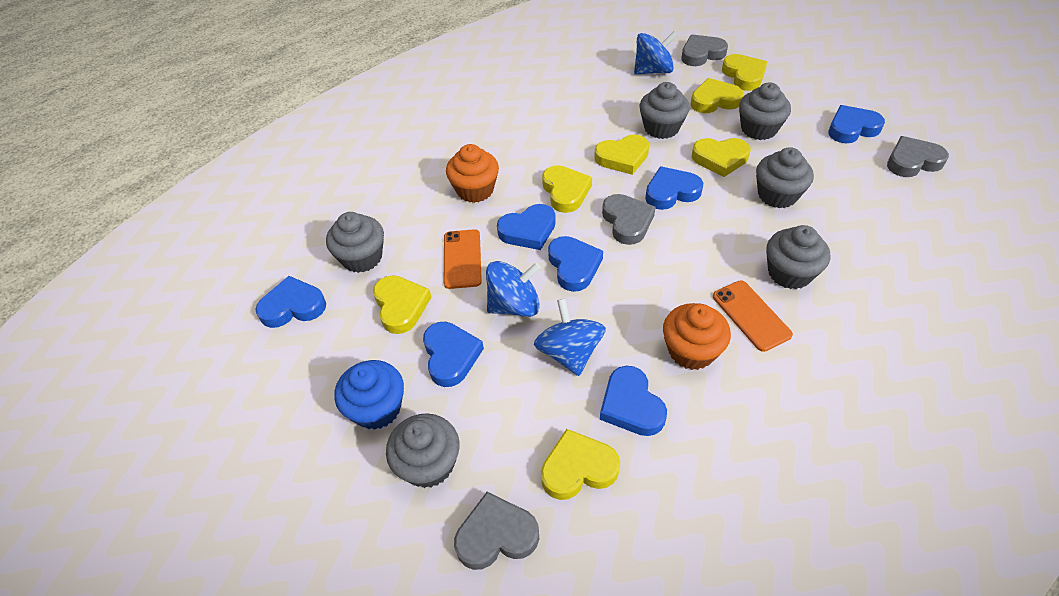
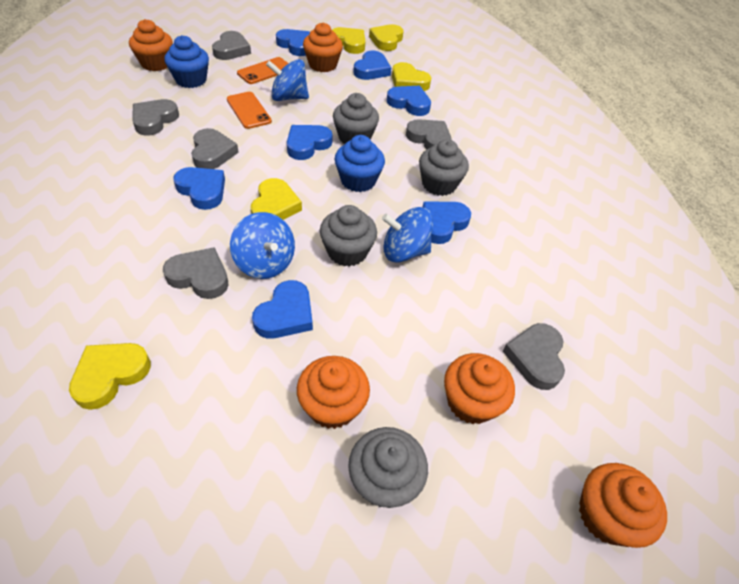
blue cupcake: [335,360,404,430] = 1 -> [164,35,209,88] [335,135,385,192] = 2
grey cupcake: [326,212,384,273] [386,413,459,488] [640,82,690,139] [739,82,791,140] [756,147,814,208] [766,225,830,289] = 6 -> [320,205,377,267] [333,93,379,144] [348,427,428,508] [419,139,469,196] = 4
grey heart: [454,492,539,570] [602,194,656,245] [681,34,728,66] [887,136,949,177] = 4 -> [132,99,179,136] [163,247,229,299] [191,128,239,169] [212,31,251,60] [406,119,451,150] [503,323,565,390] = 6
orange cupcake: [446,144,499,203] [663,303,731,370] = 2 -> [129,19,173,71] [297,356,370,429] [303,23,343,72] [444,353,515,424] [579,463,667,548] = 5
yellow heart: [373,275,432,334] [541,429,620,500] [542,165,592,213] [594,135,649,175] [691,78,744,113] [692,138,751,177] [722,54,767,91] = 7 -> [69,343,151,410] [251,178,302,220] [333,27,365,54] [369,24,404,51] [392,62,431,91] = 5

